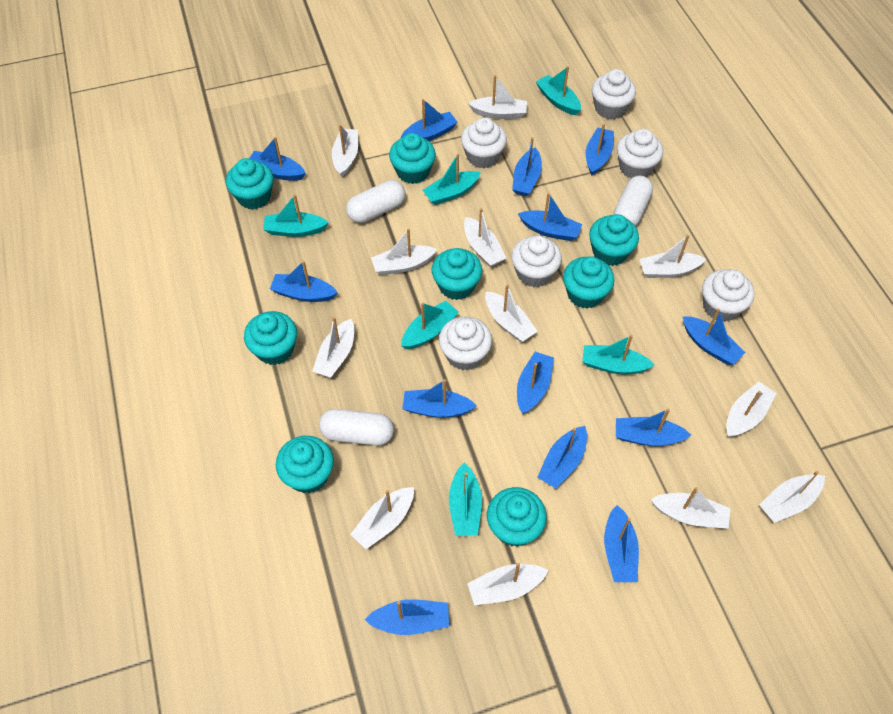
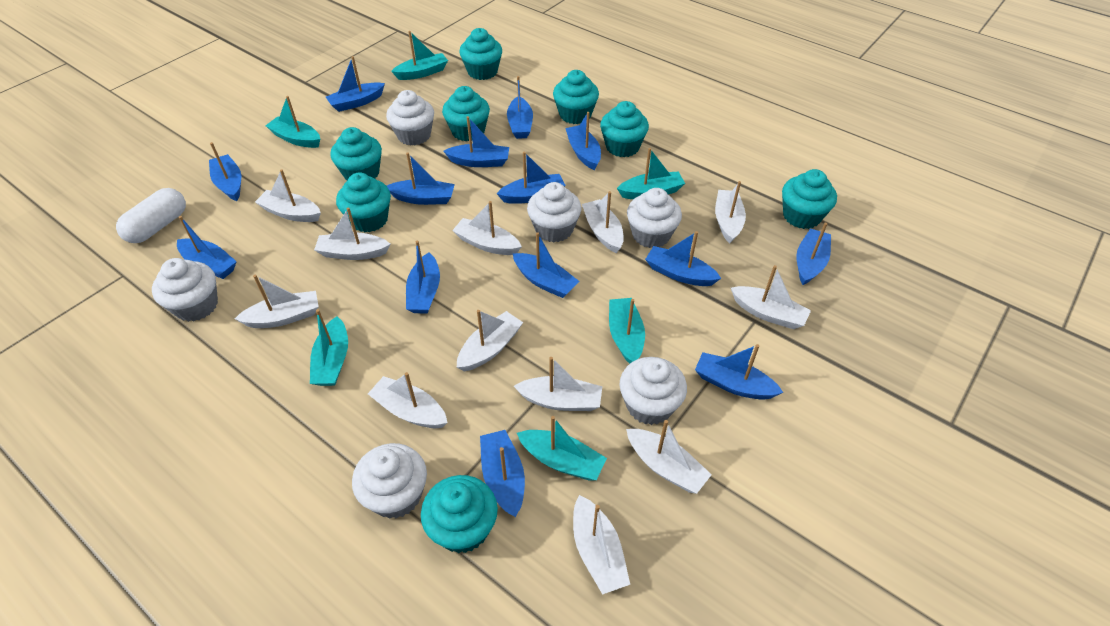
blue boat: [249,137,306,181] [270,261,338,302] [365,599,449,635] [401,99,457,141] [402,379,476,418] [512,137,542,196] [517,352,554,414] [518,193,582,241] [538,426,587,488] [586,124,614,175] [604,505,639,582] [616,409,691,446] [683,309,746,365] = 13 -> [177,216,237,279] [209,142,241,201] [326,56,385,112] [387,153,455,205] [406,241,440,314] [444,116,509,167] [480,430,525,517] [496,152,566,204] [507,76,533,139] [513,232,580,298] [565,112,601,170] [645,231,721,286] [695,344,783,400] [796,223,831,285] = 14
white capsule: [319,409,394,445] [346,180,406,223] [613,176,653,226] = 3 -> [116,188,186,243] = 1

